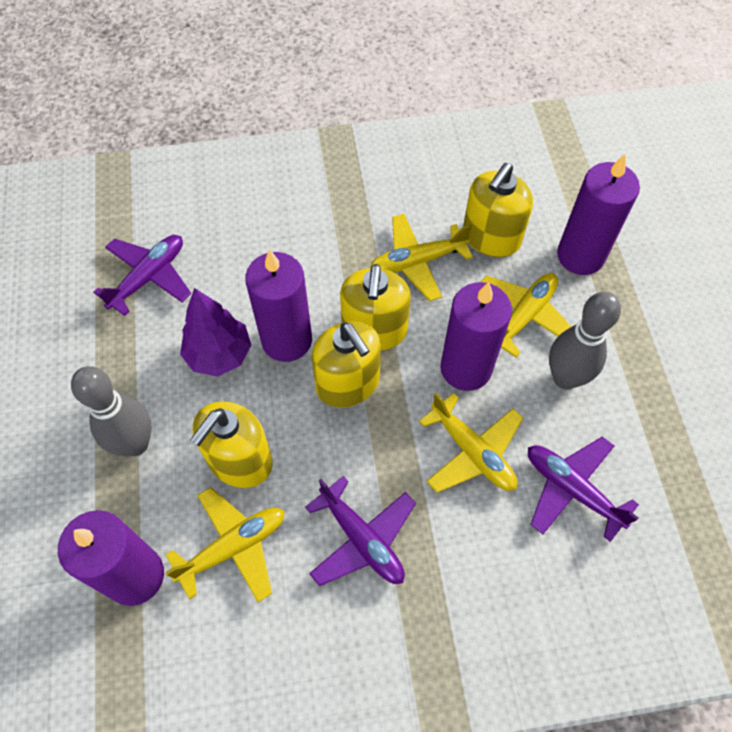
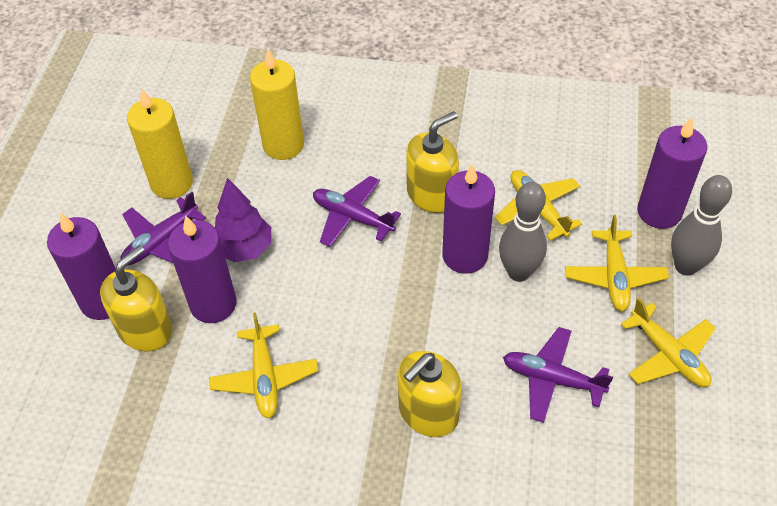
yellow candle: none = 0 -> [127,89,193,199] [250,49,304,160] = 2
yellow soap dispenser: [190,401,273,488] [311,321,381,408] [340,264,411,351] [463,163,533,257] = 4 -> [100,245,173,351] [398,351,462,437] [406,111,459,213] = 3

